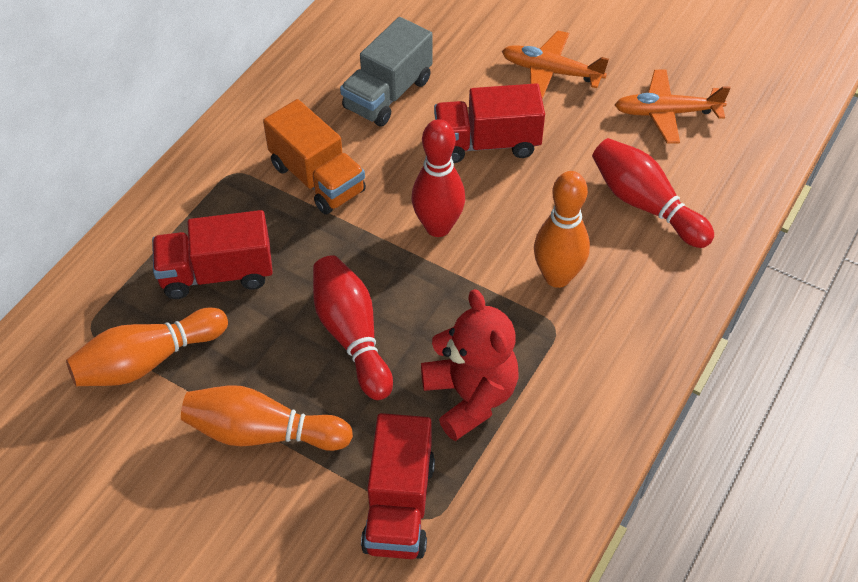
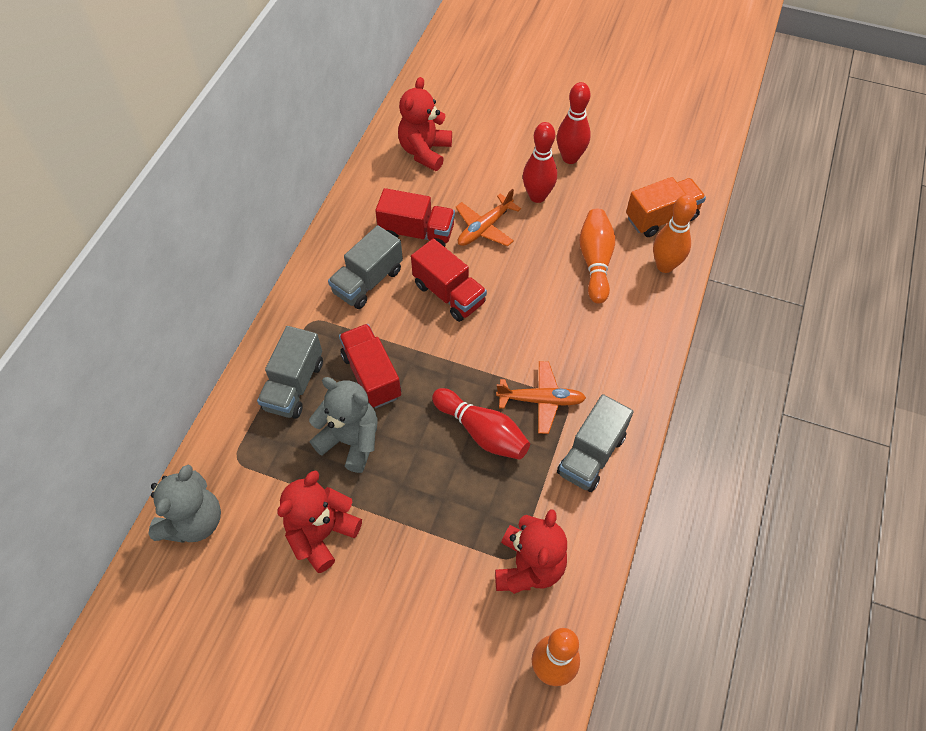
grey teddy bear: none = 0 -> [148,465,221,542] [309,377,378,473] = 2
grey truck: [340,17,433,126] = 1 -> [257,326,323,419] [328,225,403,309] [557,394,634,492] = 3
red teddy bear: [421,289,518,441] = 1 -> [277,470,362,573] [398,77,452,171] [495,509,567,594] = 3

